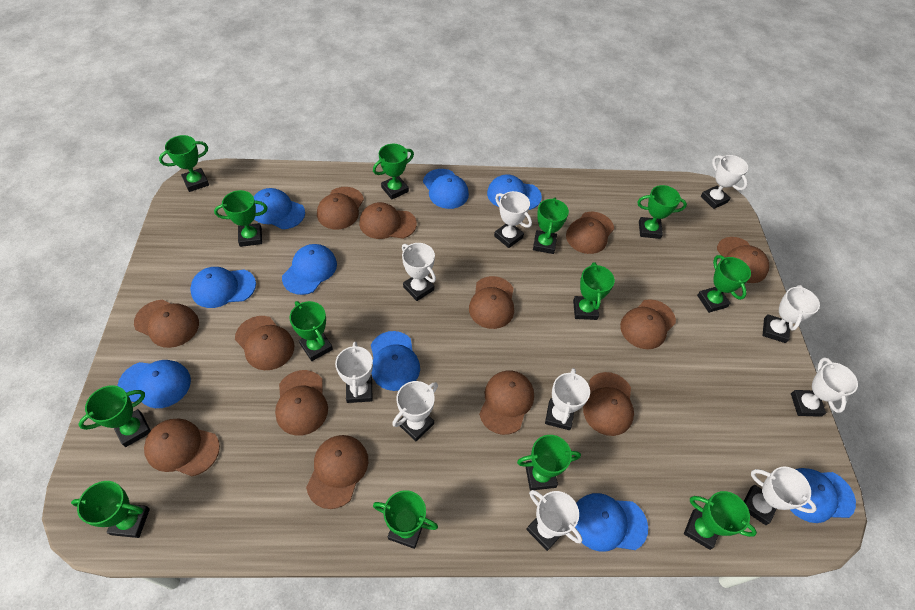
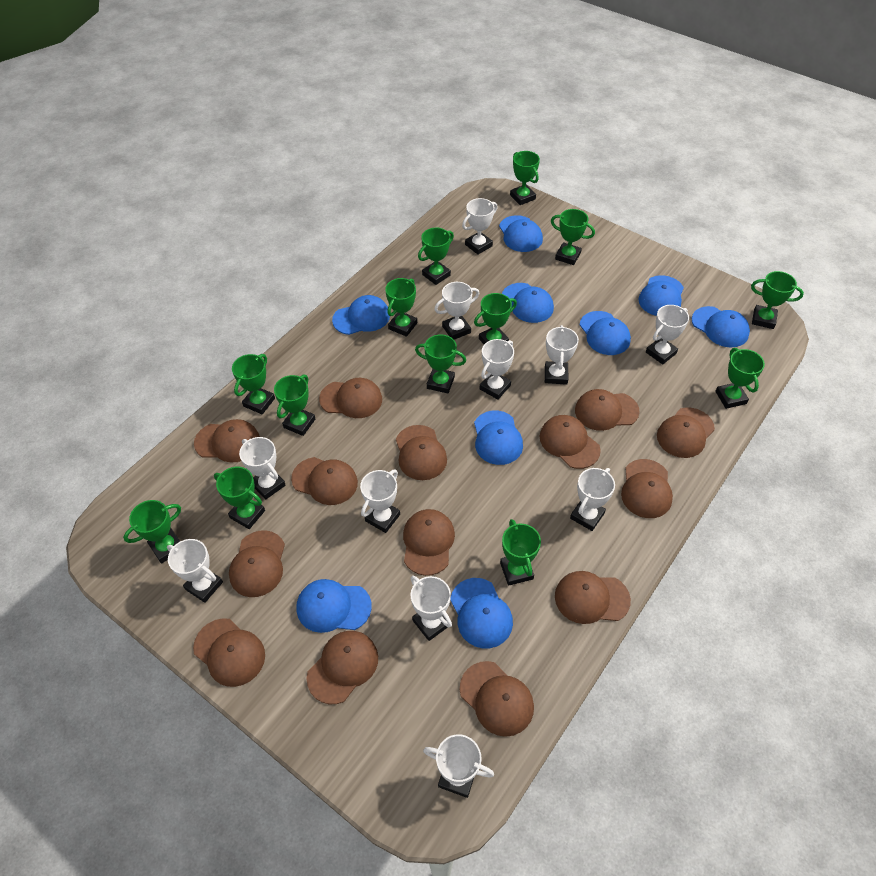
brown cap: [134,300,199,348] [144,419,220,476] [235,316,294,370] [275,370,328,436] [306,435,368,509] [317,187,364,230] [359,202,417,239] [469,276,514,329] [479,370,534,435] [566,212,614,254] [583,372,634,436] [620,299,676,349] [717,237,769,283] = 13 -> [193,618,265,687] [194,419,260,463] [229,530,285,597] [291,457,358,505] [307,631,378,704] [319,378,382,418] [396,425,447,480] [403,509,455,576] [460,661,534,737] [540,415,601,469] [555,571,631,624] [575,389,640,431] [621,459,673,518] [657,407,715,458] = 14
white trophy: [335,341,373,403] [392,381,438,441] [402,243,436,301] [494,191,532,248] [526,490,582,551] [545,368,590,430] [701,155,748,209] [744,467,817,525] [762,285,820,343] [791,357,858,417] = 10 -> [167,539,223,603] [239,437,286,500] [360,470,400,533] [411,575,452,641] [423,734,494,798] [434,282,479,339] [462,198,498,255] [480,339,514,400] [545,325,579,385] [570,468,615,531] [646,305,689,364] = 11

